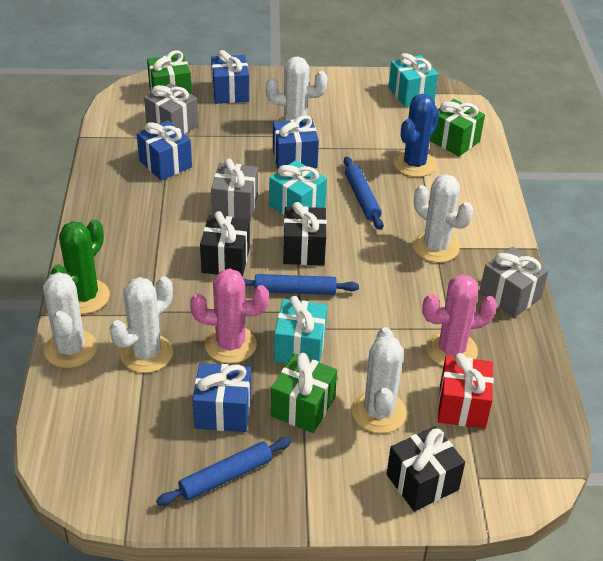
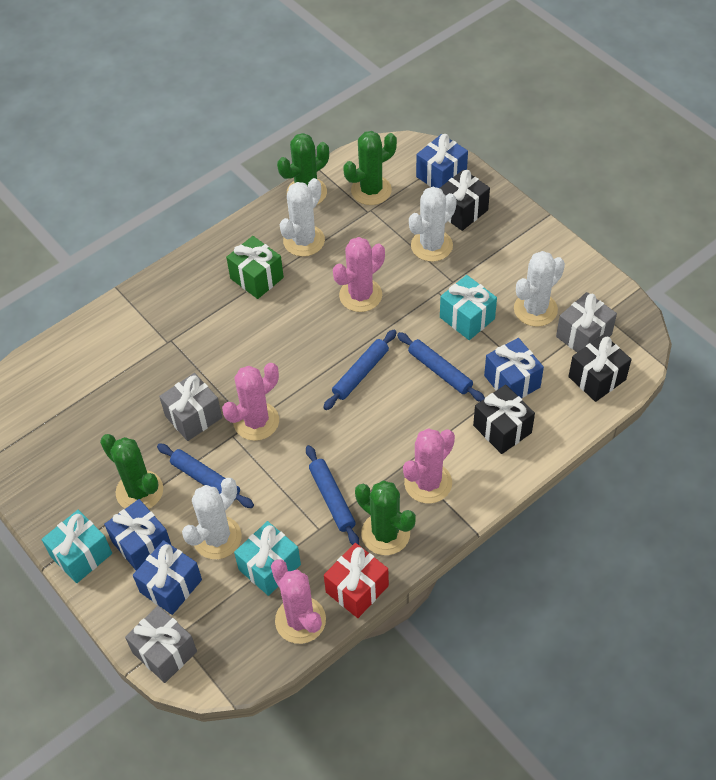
blue cactus: [394,94,439,177] = 1 -> none = 0
blue rolling pin: [156,437,292,506] [243,274,359,295] [344,156,383,230] = 3 -> [157,444,254,508] [306,445,359,545] [323,330,397,410] [397,332,485,402] = 4
green cactus: [50,219,110,314] = 1 -> [100,434,163,509] [277,133,329,205] [343,131,397,205] [355,480,416,555] = 4
green gift: [147,50,192,95] [271,353,337,433] [430,99,485,156] = 3 -> [226,236,284,299] = 1
pink cactus: [190,268,269,364] [422,274,497,366] = 2 -> [222,363,279,441] [271,559,326,644] [333,237,385,312] [403,428,455,504] = 4
white cactus: [43,272,97,368] [110,276,173,373] [266,56,328,127] [352,327,407,433] [413,174,473,263] = 5 -> [182,478,242,559] [280,178,325,257] [409,187,457,262] [514,251,565,327] = 4

